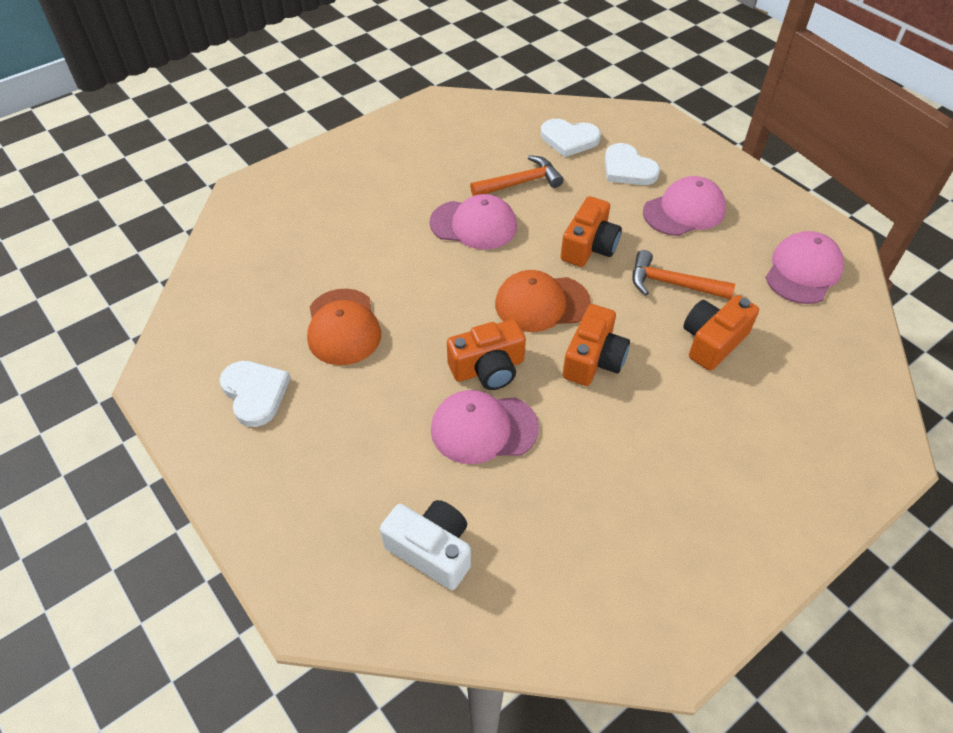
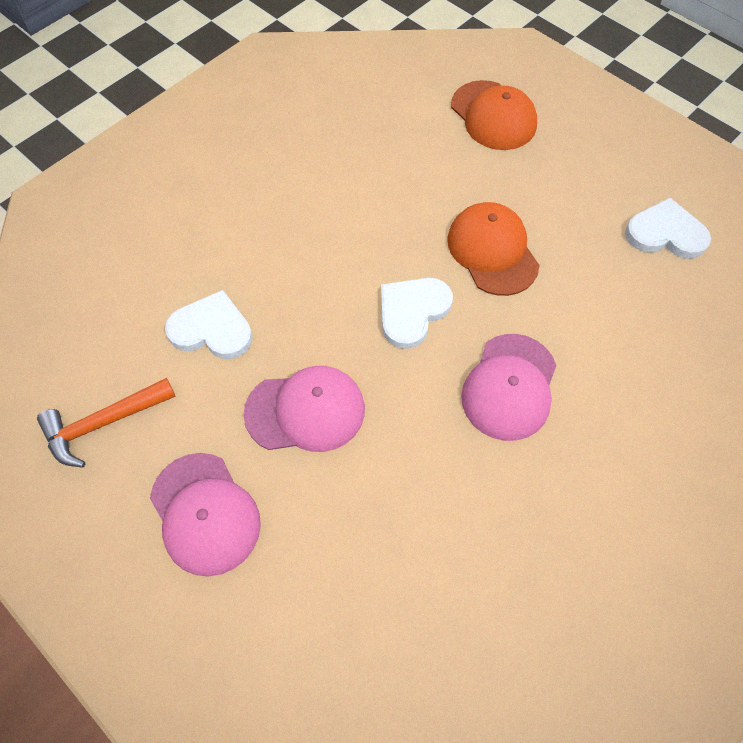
orange camera: [447,319,526,390] [561,196,622,267] [563,304,630,386] [683,295,759,371] = 4 -> none = 0
orange hammer: [470,155,563,196] [633,250,735,300] = 2 -> [37,378,176,467] = 1
pink cap: [430,194,517,250] [431,390,539,464] [643,176,726,236] [765,231,844,304] = 4 -> [150,453,261,577] [243,366,365,452] [461,334,557,441] = 3
white camera: [380,500,471,590] = 1 -> none = 0

